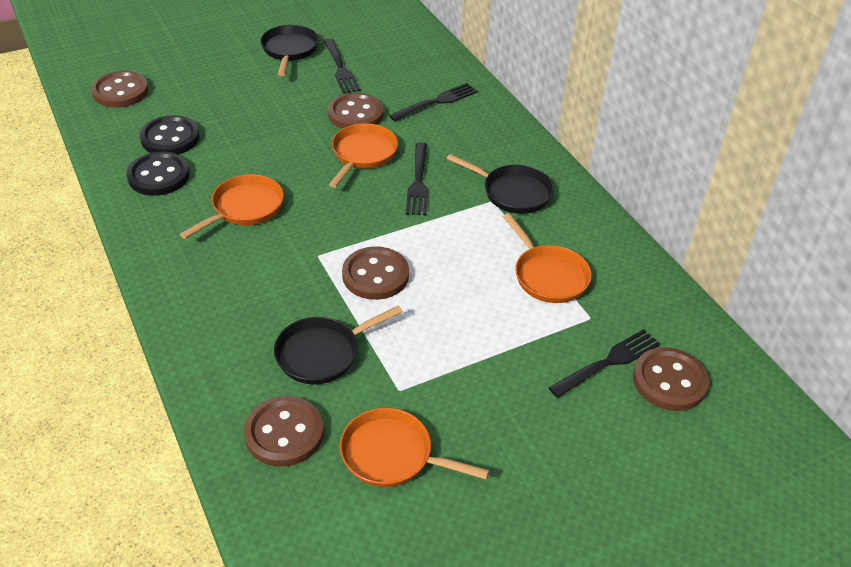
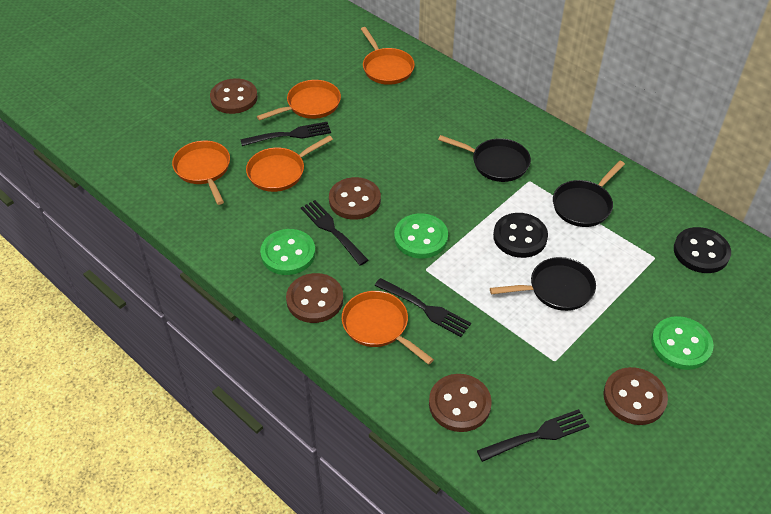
green button: none = 0 -> [260,229,316,275] [394,213,448,259] [651,316,714,370] = 3
orange pan: [180,174,284,239] [329,123,398,188] [340,408,489,487] [503,213,592,303] = 4 -> [172,141,230,205] [246,135,333,192] [257,80,341,121] [342,291,434,365] [361,27,415,85] = 5

